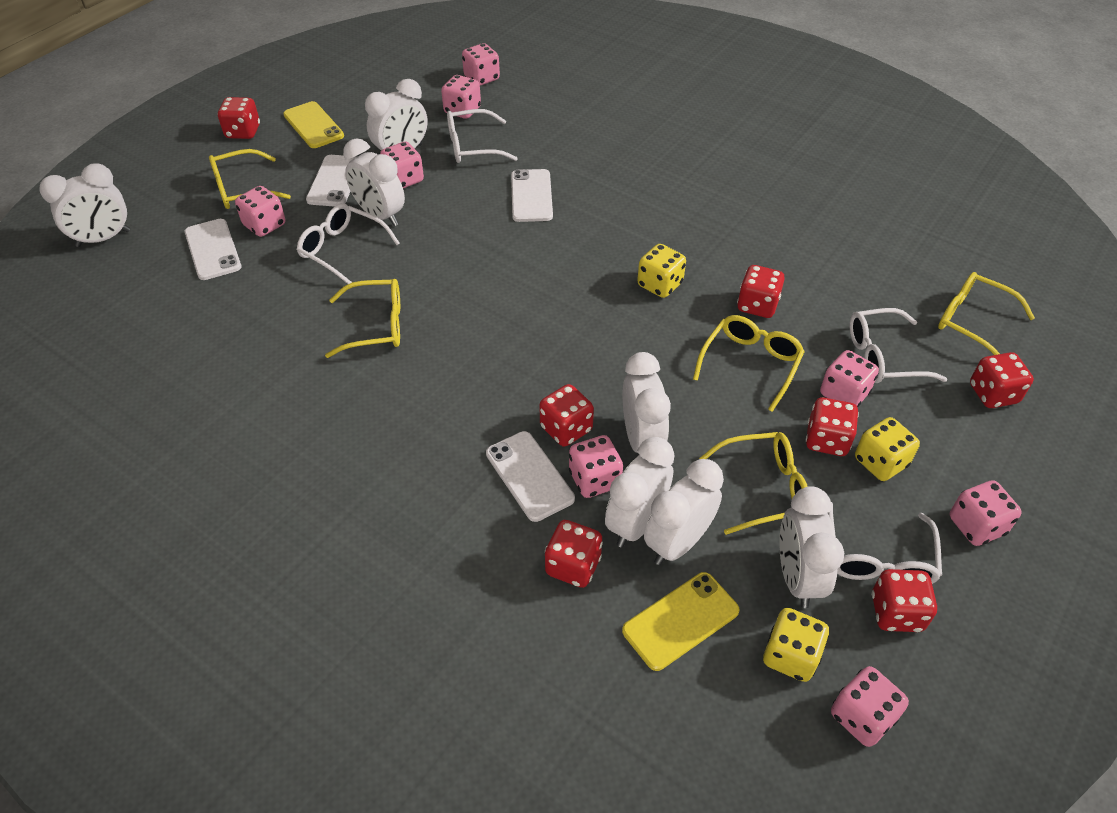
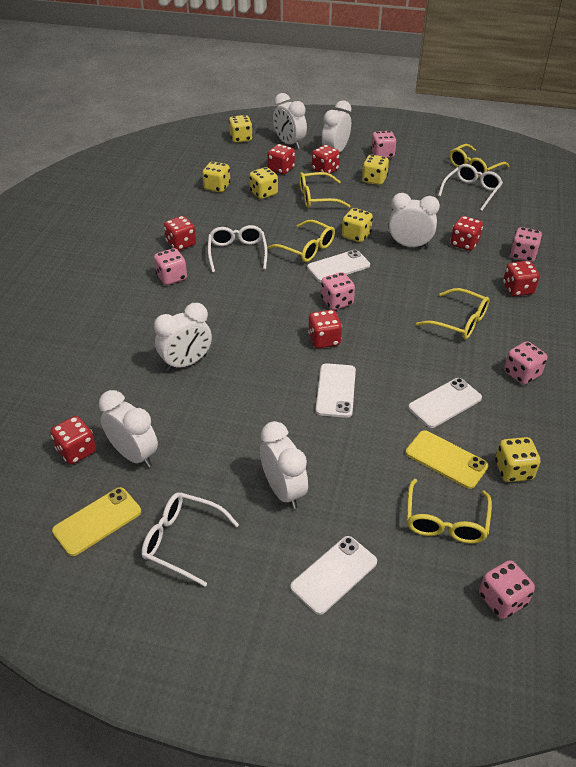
pink dice: [235,186,285,237] [380,142,424,188] [441,75,481,119] [462,43,500,86] [569,435,623,498] [820,350,879,407] [831,666,909,747] [950,480,1022,546] = 8 -> [154,248,187,285] [321,272,355,310] [371,131,397,158] [479,560,535,619] [504,341,547,385] [510,227,542,262] = 6
white clock: [40,164,130,247] [343,139,405,226] [365,79,428,150] [605,437,675,548] [623,352,671,453] [644,459,724,565] [779,486,844,608] = 7 -> [99,390,158,468] [154,303,212,371] [260,421,308,509] [273,93,307,149] [322,100,351,152] [389,193,440,248] = 6
white glasses: [297,204,400,284] [447,109,518,163] [828,502,942,584] [849,308,947,383] = 4 -> [141,492,239,586] [208,225,268,272] [438,164,503,211] = 3
yellow dice: [637,244,686,298] [763,608,830,682] [855,417,920,481] = 3 -> [202,162,230,192] [229,115,253,143] [249,167,278,199] [342,208,373,242] [362,155,389,185] [495,437,541,482] = 6

